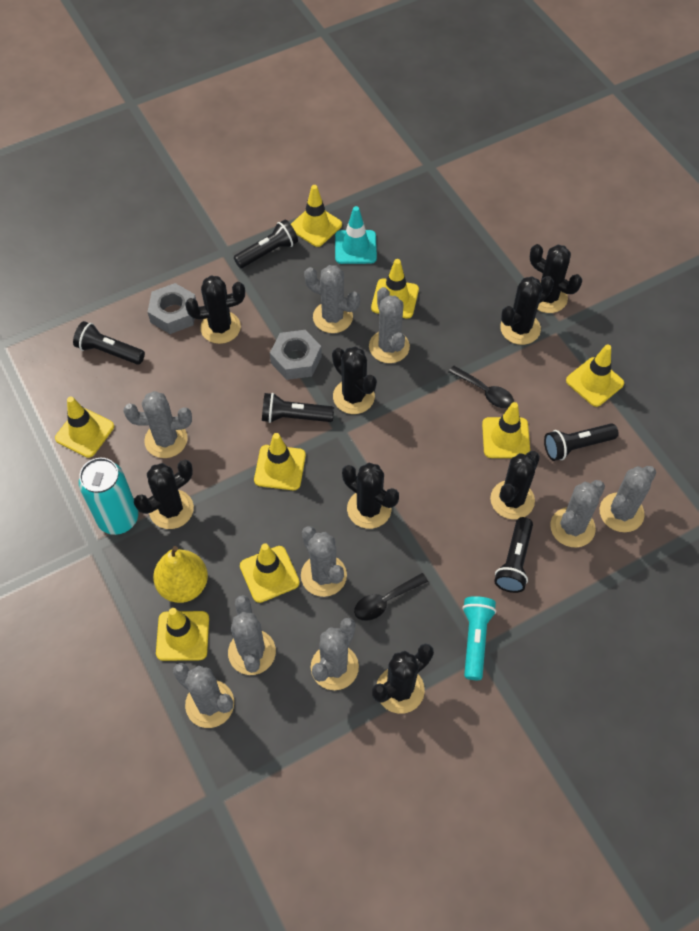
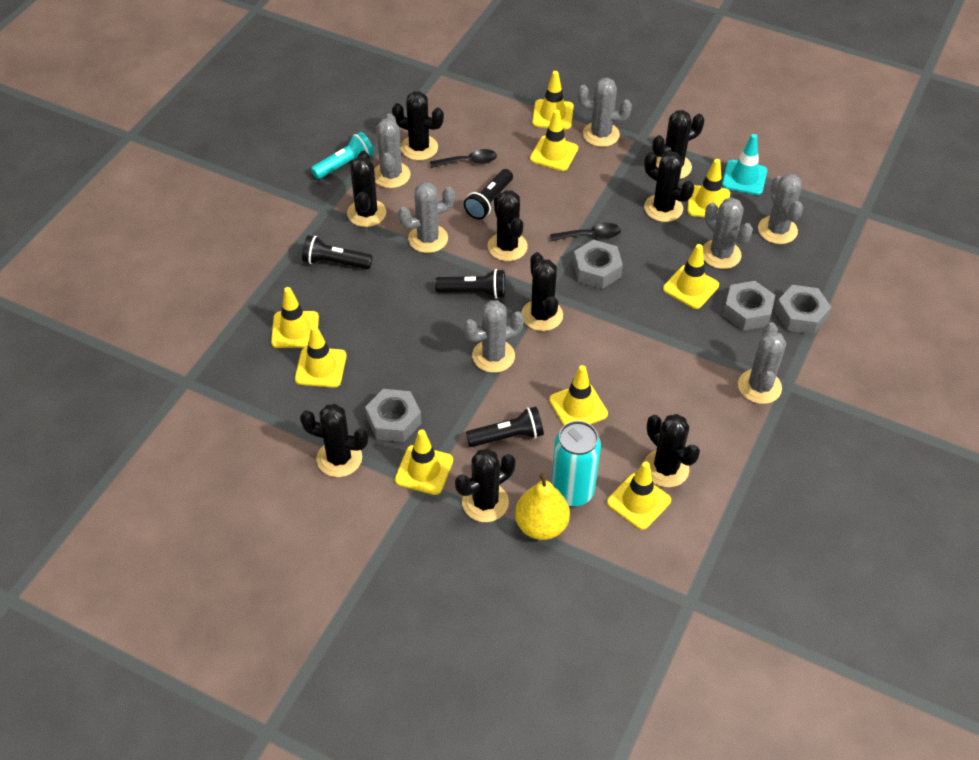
black cactus: [134,460,194,529] [185,276,245,344] [332,347,377,414] [342,463,399,529] [372,643,434,714] [490,451,540,519] [500,276,554,345] [530,244,582,313] = 8 -> [300,404,369,477] [347,151,386,227] [392,91,444,160] [455,449,515,522] [488,190,528,261] [522,252,563,331] [644,151,694,222] [644,414,700,487] [652,110,704,179] = 9
black flashlight: [73,321,145,365] [234,219,298,268] [262,393,334,423] [494,517,533,593] [544,423,618,461] = 5 -> [302,235,373,269] [435,269,505,299] [464,169,513,219] [466,406,544,447] = 4
grey cactus: [123,391,192,458] [173,663,234,728] [228,595,276,675] [301,526,347,597] [304,265,360,333] [311,618,359,690] [369,287,410,363] [550,480,605,547] [600,466,656,532] = 9 -> [374,113,411,188] [398,182,455,253] [463,300,524,373] [577,78,632,147] [703,198,753,269] [738,322,786,404] [758,173,803,244] = 7
grey nut: [148,283,196,334] [270,330,322,380] = 2 -> [365,389,422,442] [573,240,623,289] [723,281,775,331] [775,285,831,334] = 4
yellow traffic cone: [55,396,114,458] [156,608,209,661] [240,543,300,603] [254,433,306,490] [291,185,342,247] [371,259,419,318] [482,402,530,458] [566,344,624,407] = 8 -> [271,287,319,348] [295,325,347,388] [395,429,453,495] [530,110,578,171] [532,71,574,129] [549,365,608,426] [607,461,671,530] [663,244,719,309] [687,159,730,217] = 9

